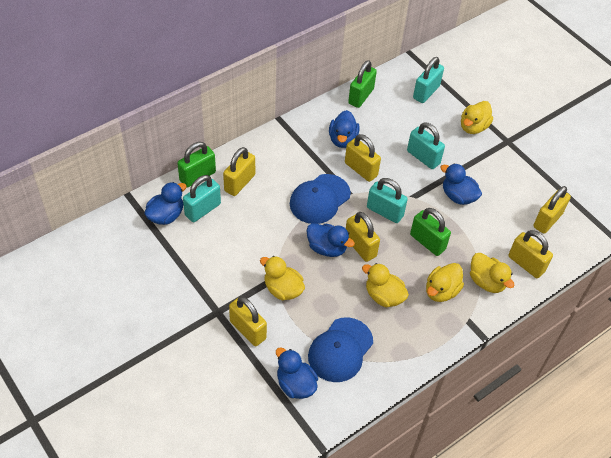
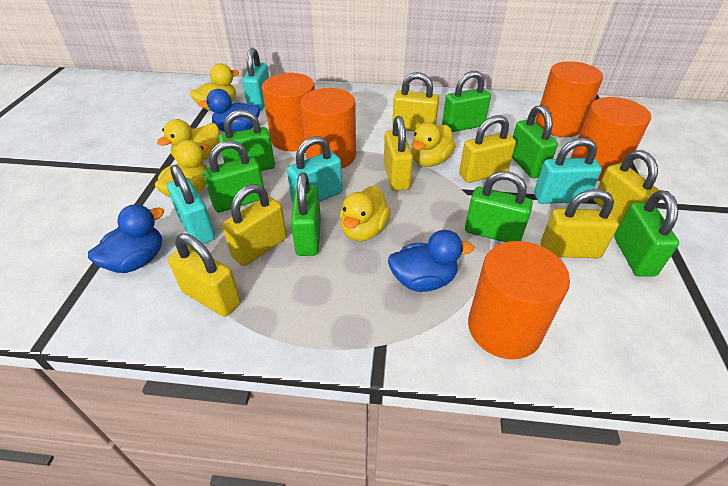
blue cap: [290,174,351,224] [308,317,373,382] = 2 -> none = 0
blue duck: [144,182,187,225] [276,347,318,399] [307,223,355,257] [329,110,360,148] [440,164,482,205] = 5 -> [88,204,164,273] [198,89,260,132] [388,230,474,292] = 3
green padlock: [177,142,216,187] [348,60,377,108] [410,208,451,256] = 3 -> [203,140,264,213] [219,110,275,171] [291,172,321,256] [442,71,491,132] [465,171,533,242] [512,105,558,178] [614,190,679,277] = 7
orange cylinder: none = 0 -> [262,73,315,151] [300,88,356,168] [468,241,570,359] [536,61,603,137] [571,97,651,181] = 5
yellow padlock: [223,147,255,196] [229,296,267,346] [345,134,381,182] [346,212,380,262] [508,230,553,278] [533,186,571,234] = 6 -> [168,234,241,317] [222,184,287,266] [384,116,413,191] [392,72,439,132] [459,115,516,183] [541,189,619,258] [593,150,659,224] = 7

